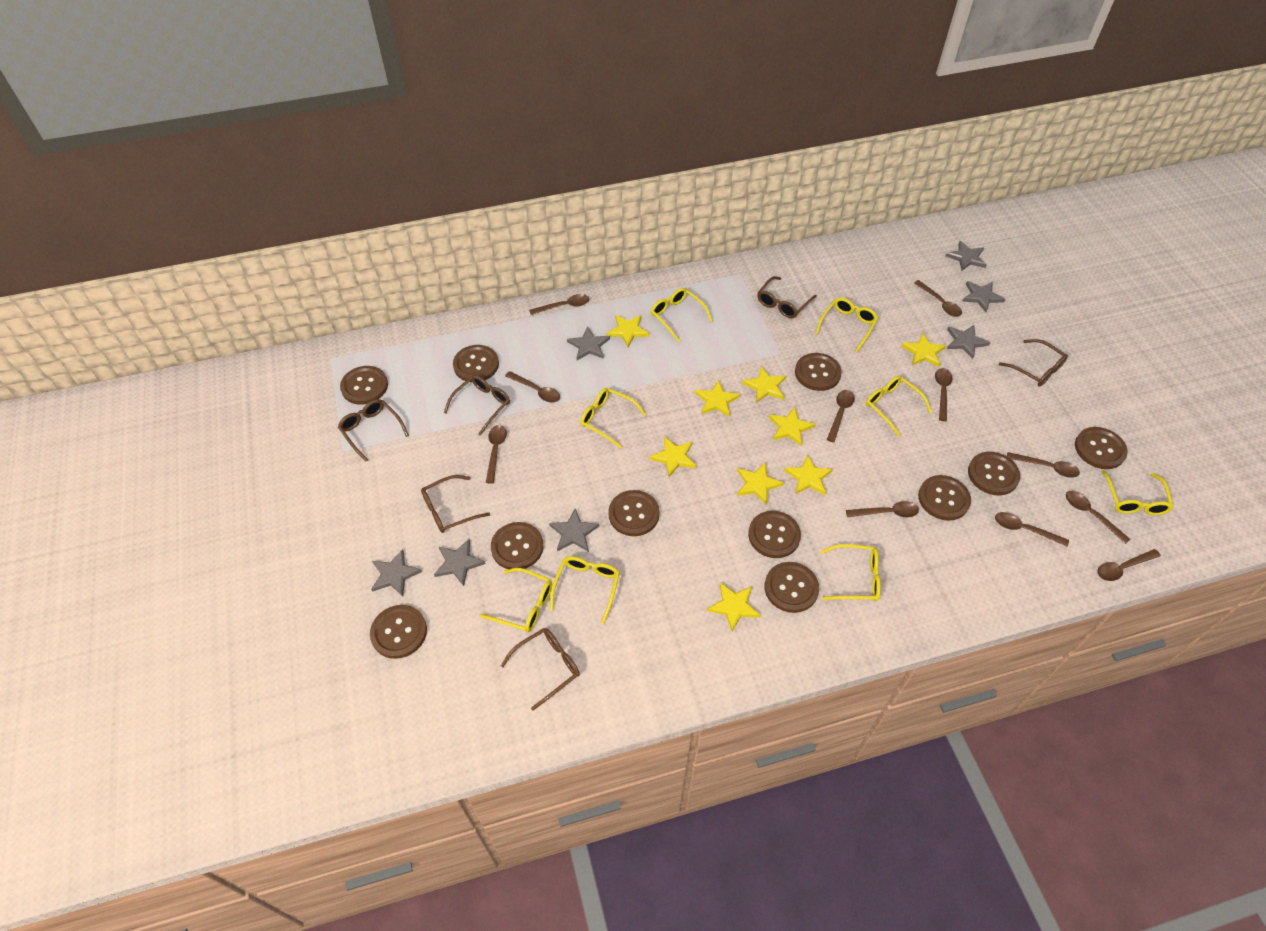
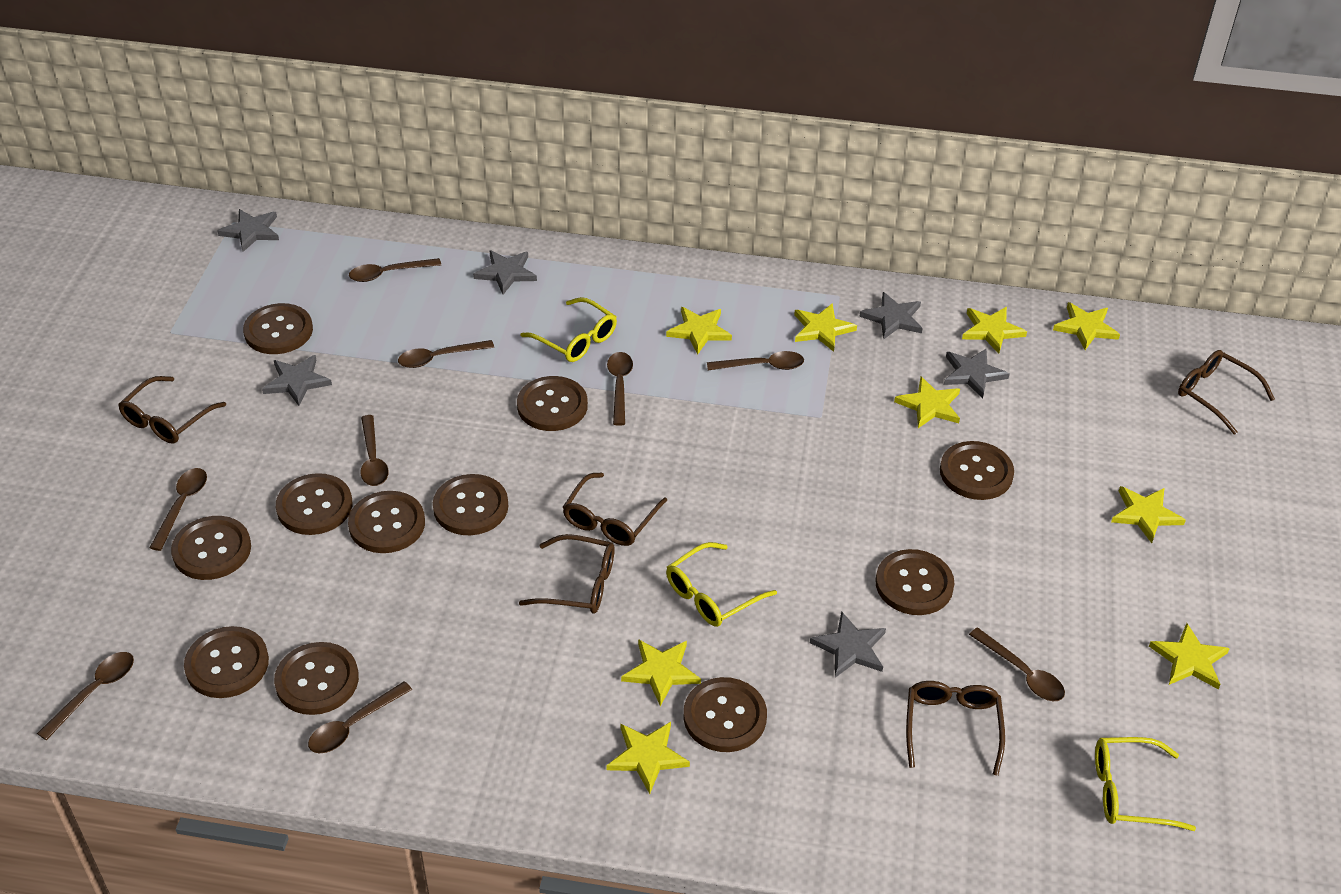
brown glasses: [338,399,409,462] [421,475,490,533] [444,375,510,435] [501,628,580,711] [757,276,817,318] [999,339,1068,386] = 6 -> [118,376,226,444] [519,534,615,614] [563,472,667,546] [906,681,1005,776] [1178,350,1275,435] = 5
brown spoon: [486,425,507,484] [505,371,560,402] [529,294,589,315] [827,390,855,442] [846,501,919,517] [914,280,962,317] [935,368,952,421] [995,512,1069,547] [1007,452,1080,477] [1066,491,1130,544] [1097,549,1161,581] = 11 -> [37,652,134,740] [149,468,207,551] [308,681,412,753] [349,258,441,282] [361,415,389,486] [398,340,494,368] [607,352,633,426] [707,351,804,370] [969,628,1065,701] = 9
grey star: [371,549,422,596] [434,539,485,586] [549,509,599,552] [567,326,610,360] [946,241,986,271] [947,325,990,359] [962,281,1005,312] = 7 -> [218,209,279,252] [262,355,332,406] [473,250,537,295] [810,611,886,678] [859,292,923,339] [944,349,1010,399] = 6
yellow glasses: [480,568,552,632] [550,556,620,624] [580,388,646,448] [651,288,713,342] [815,298,878,352] [820,544,881,601] [866,376,932,437] [1101,470,1174,515] = 8 -> [520,297,617,362] [666,542,777,627] [1095,737,1196,831] = 3

